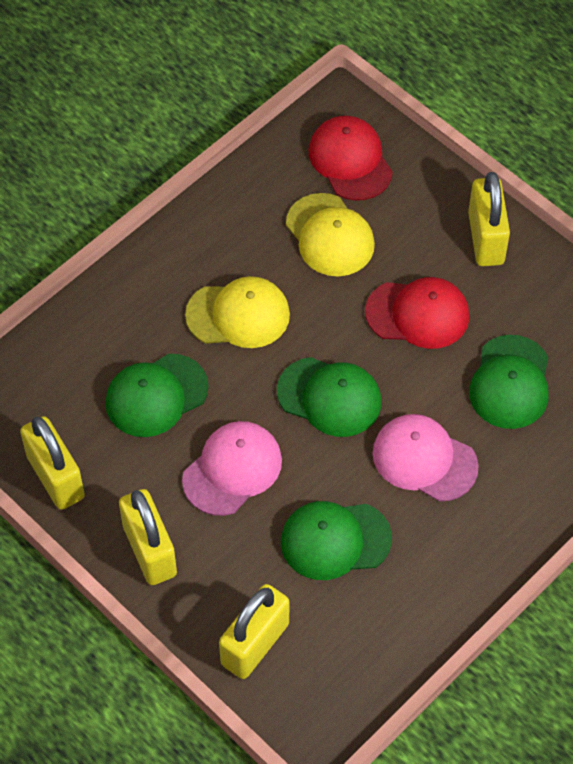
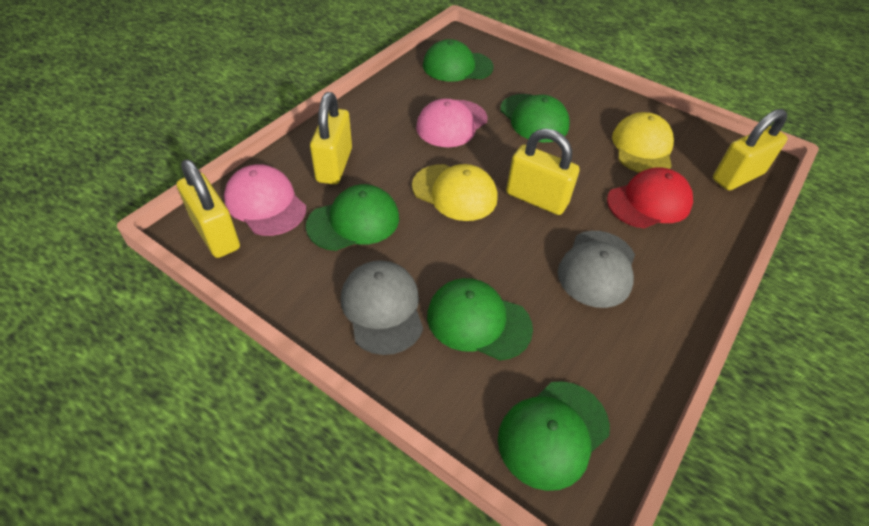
green cap: [105,354,209,437] [277,357,381,437] [281,501,392,580] [469,335,548,429] = 4 -> [306,184,399,251] [423,39,494,82] [427,278,533,361] [498,381,610,491] [500,94,570,142] = 5
grey cap: none = 0 -> [341,261,423,355] [558,231,635,308] = 2
red cap: [309,116,393,200] [365,277,470,349] = 2 -> [607,167,693,228] = 1

